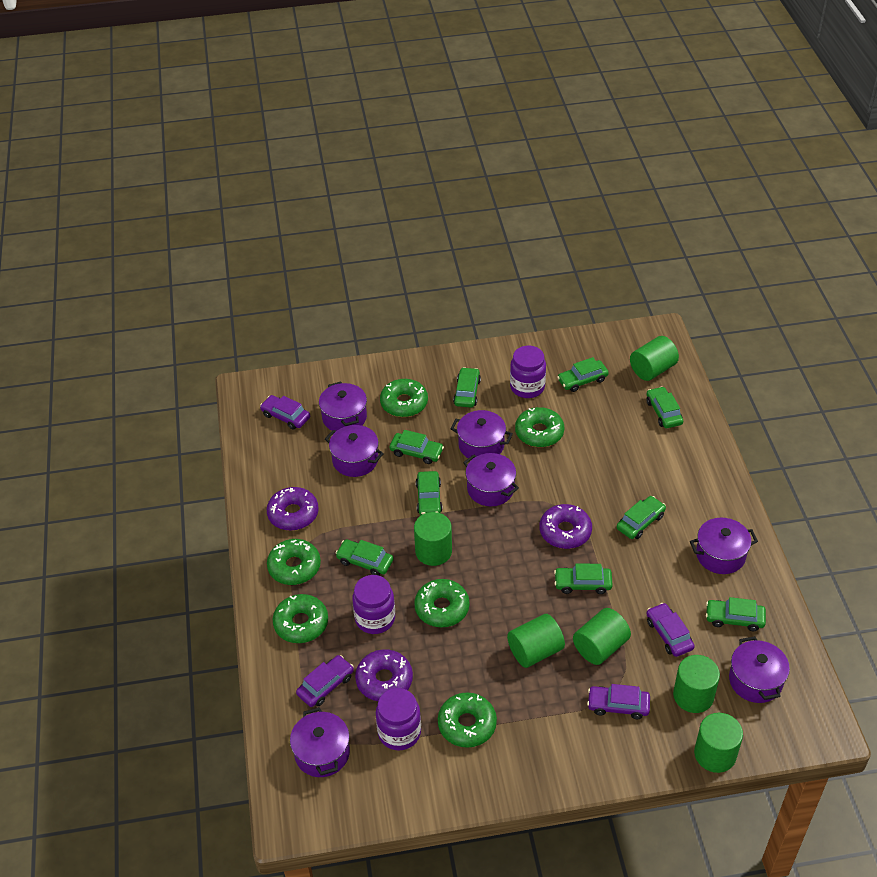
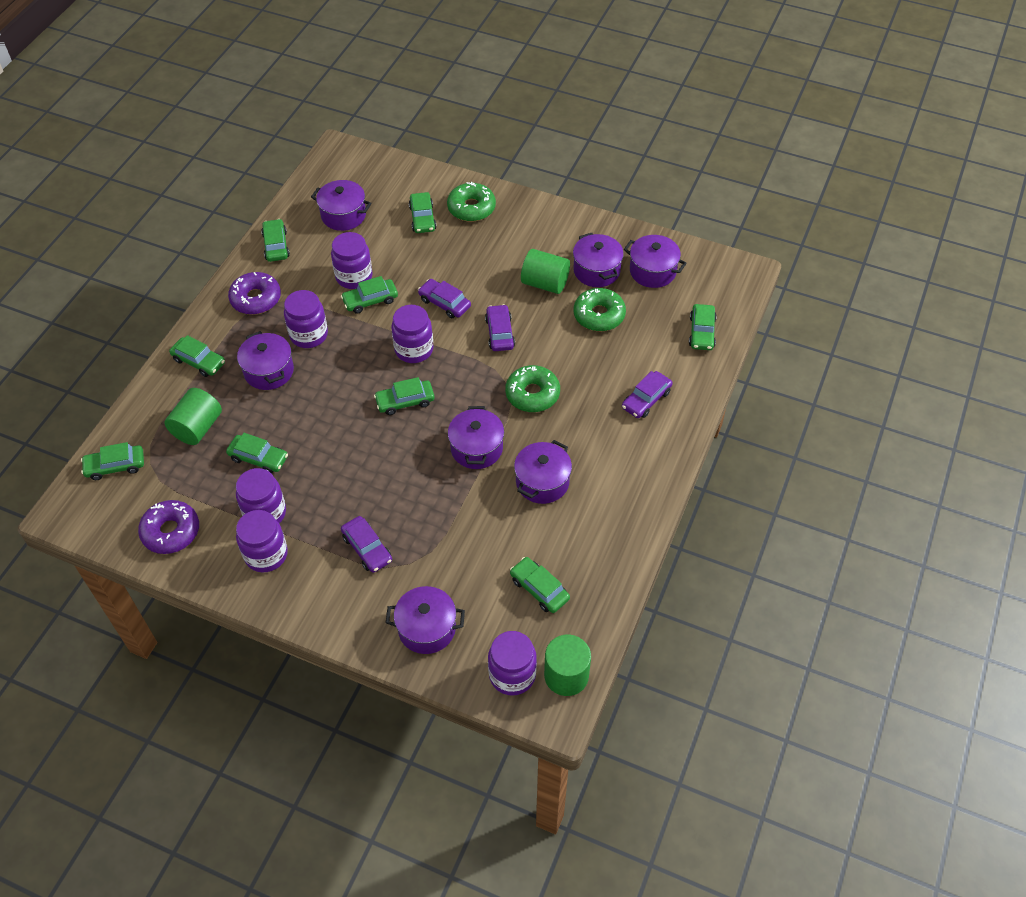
green cylinder: [414,512,452,566] [507,614,565,668] [573,608,631,665] [630,336,679,381] [673,655,720,713] [694,713,743,773] = 6 -> [164,388,222,445] [521,249,570,294] [544,635,591,696] = 3
green donut: [267,539,321,585] [273,594,328,643] [380,379,428,417] [414,579,470,627] [438,692,497,748] [515,407,564,447] = 6 -> [447,182,496,222] [505,365,560,412] [574,288,626,331] = 3
purple donut: [267,487,319,531] [355,649,413,701] [540,504,592,549] = 3 -> [138,500,199,554] [228,272,281,315] = 2
purple jar: [352,575,395,634] [376,688,421,751] [510,346,546,398] = 3 -> [236,468,286,523] [236,510,288,572] [284,290,328,348] [331,232,373,289] [391,305,434,363] [488,631,537,696] = 6

